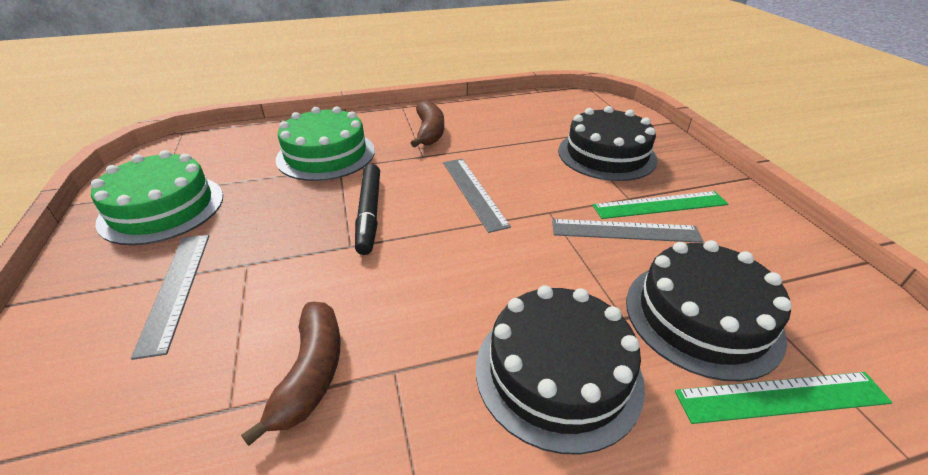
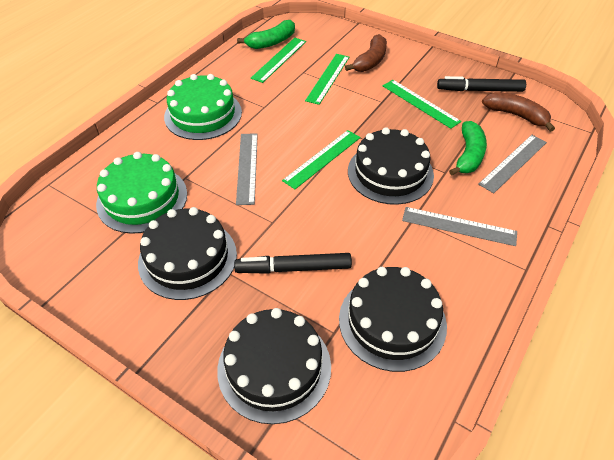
black cake: [476,285,645,455] [558,106,658,181] [626,240,792,381] = 3 -> [138,207,237,300] [217,308,331,424] [339,267,447,372] [348,127,434,205] = 4
black marker: [355,164,380,255] = 1 -> [234,253,352,274] [437,76,526,92] = 2
green banana: none = 0 -> [237,20,295,49] [449,121,487,176] = 2
green ruler: [593,191,728,219] [675,372,892,424] = 2 -> [250,38,306,83] [282,130,360,189] [305,54,349,105] [383,80,461,129] = 4

